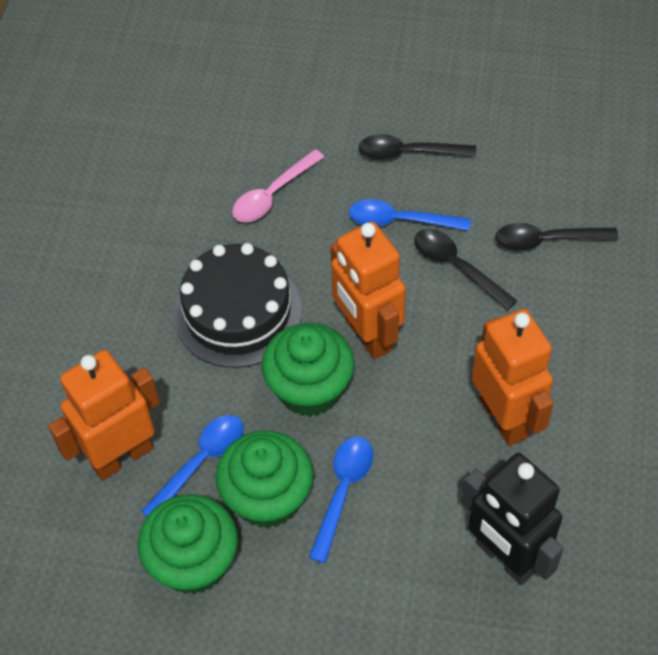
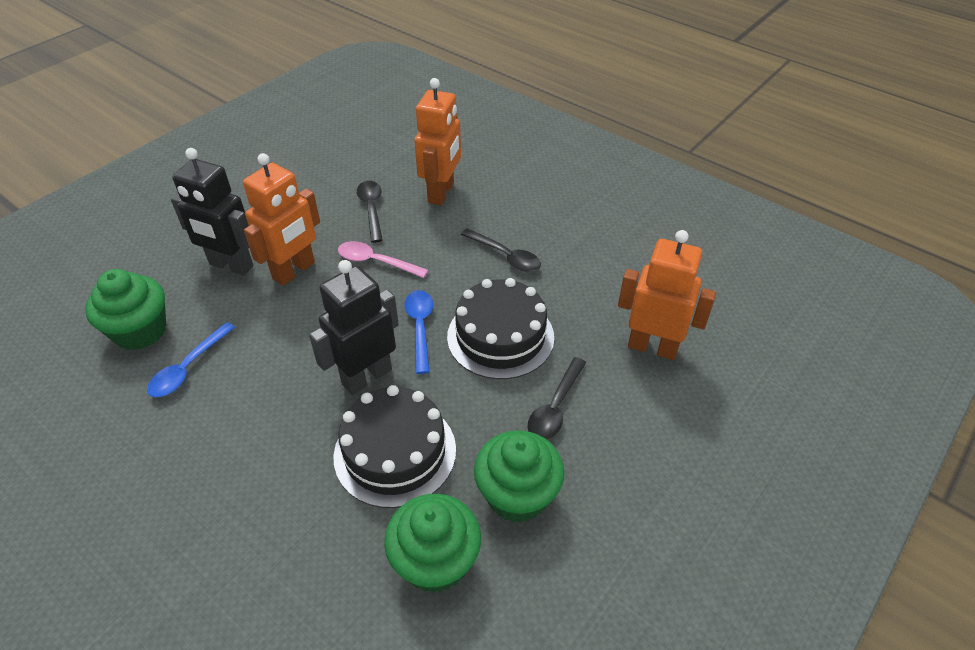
black cake: [174,243,302,368] = 1 -> [333,385,456,508] [447,278,554,379] = 2
black robot: [461,453,564,585] = 1 -> [171,148,254,276] [309,260,399,395] = 2
blue spoon: [141,415,244,516] [309,437,373,563] [349,199,471,231] = 3 -> [147,322,235,397] [404,290,433,374] = 2

